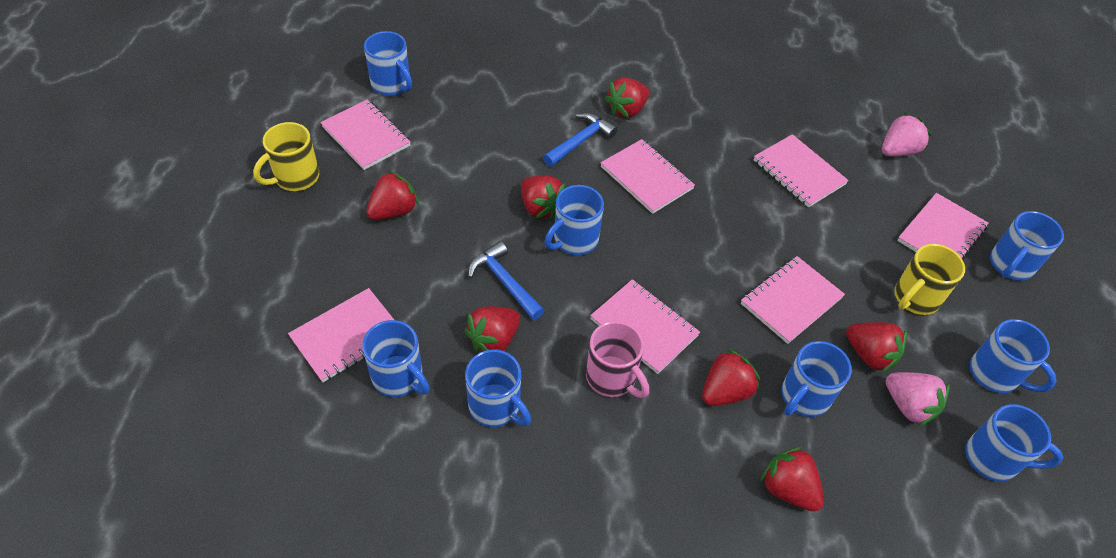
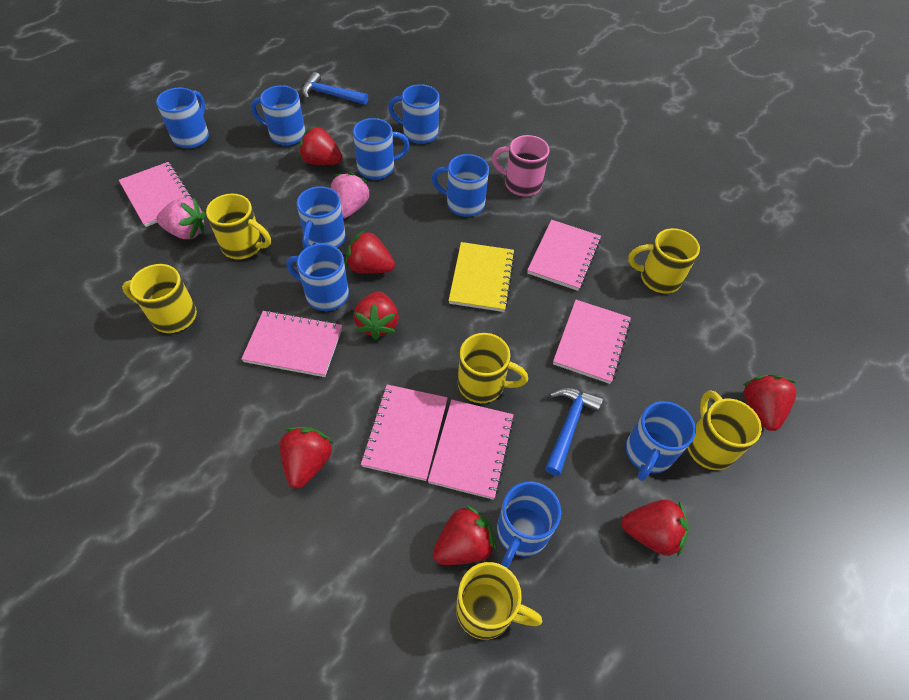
blue mug: [362,320,430,397] [364,31,412,96] [465,350,531,427] [545,185,604,255] [781,341,852,417] [965,404,1063,482] [970,319,1057,393] [990,211,1064,281] = 8 -> [156,88,209,148] [251,85,306,146] [286,243,349,311] [297,186,346,249] [353,118,410,180] [388,84,439,144] [432,154,489,217] [497,482,561,568] [626,401,696,481] = 9
pink notebook: [288,288,394,382] [321,99,411,170] [590,279,700,374] [601,139,695,214] [741,256,845,344] [754,134,849,208] [897,193,989,260] = 7 -> [119,162,193,227] [241,310,342,377] [361,385,448,481] [428,400,514,500] [527,220,601,291] [553,300,631,384] = 6
yellow mug: [253,122,319,191] [894,244,965,315] = 2 -> [122,264,197,333] [206,194,271,259] [456,562,542,640] [458,333,528,403] [628,228,700,294] [687,390,762,470] = 6
yellow notebook: none = 0 -> [448,242,515,312] = 1

